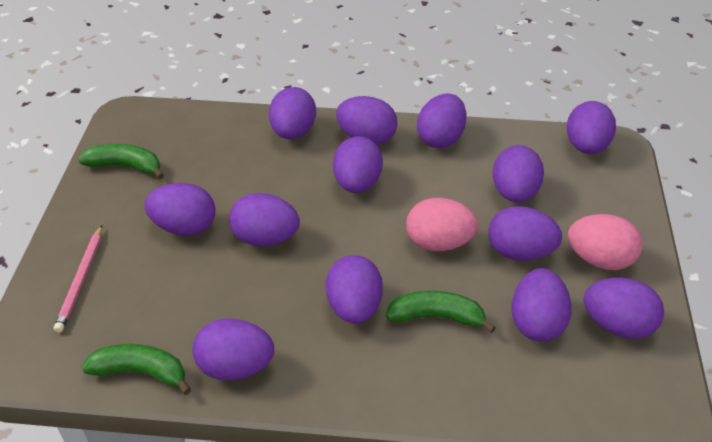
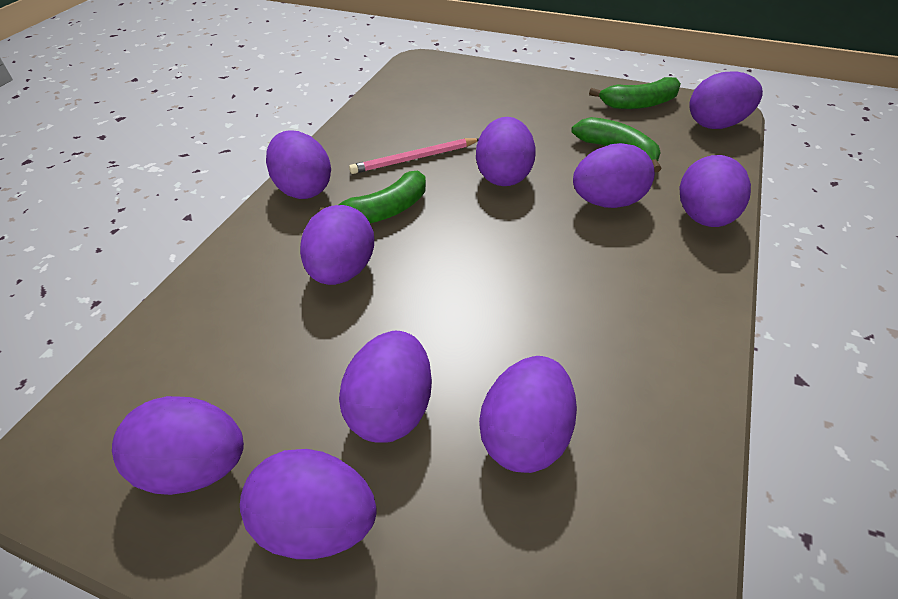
pink egg: [406,198,479,251] [568,214,643,270] = 2 -> none = 0
purple egg: [144,183,215,236] [192,319,274,380] [229,193,300,246] [269,87,316,139] [326,255,383,324] [333,136,383,193] [336,96,397,145] [417,93,466,148] [488,206,562,261] [493,145,544,203] [511,268,572,342] [567,101,616,154] [583,278,664,339] = 13 -> [112,396,244,495] [240,449,377,559] [266,130,331,199] [300,205,374,285] [339,331,432,442] [476,117,536,186] [479,356,577,473] [573,143,655,208] [680,155,751,227] [689,71,763,129] = 10

